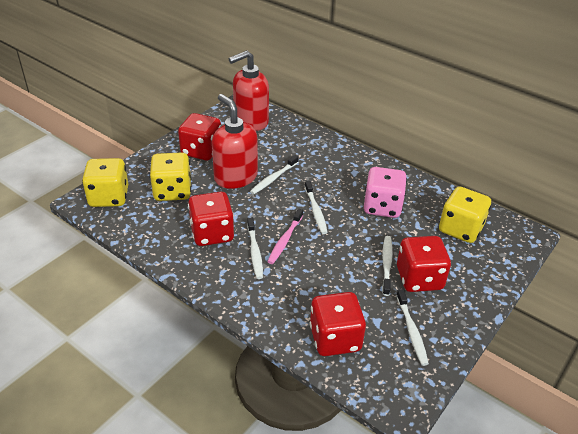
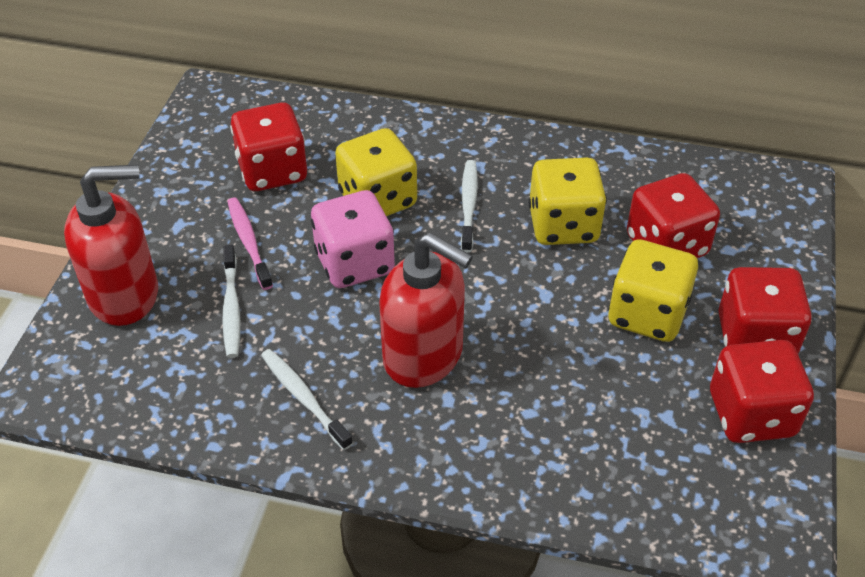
white toothbrush: [247,218,263,279] [250,155,299,195] [305,180,328,234] [382,236,393,296] [396,289,429,366] = 5 -> [222,245,240,358] [261,349,353,450] [461,160,478,253] = 3

